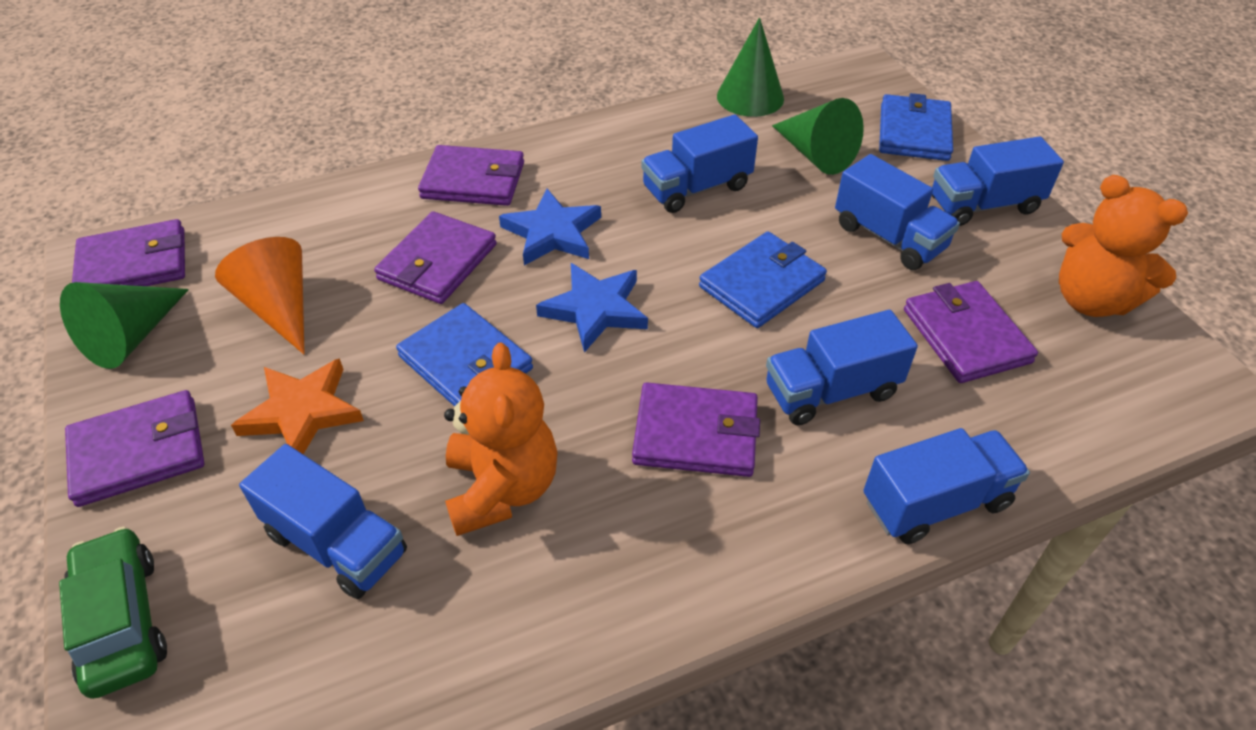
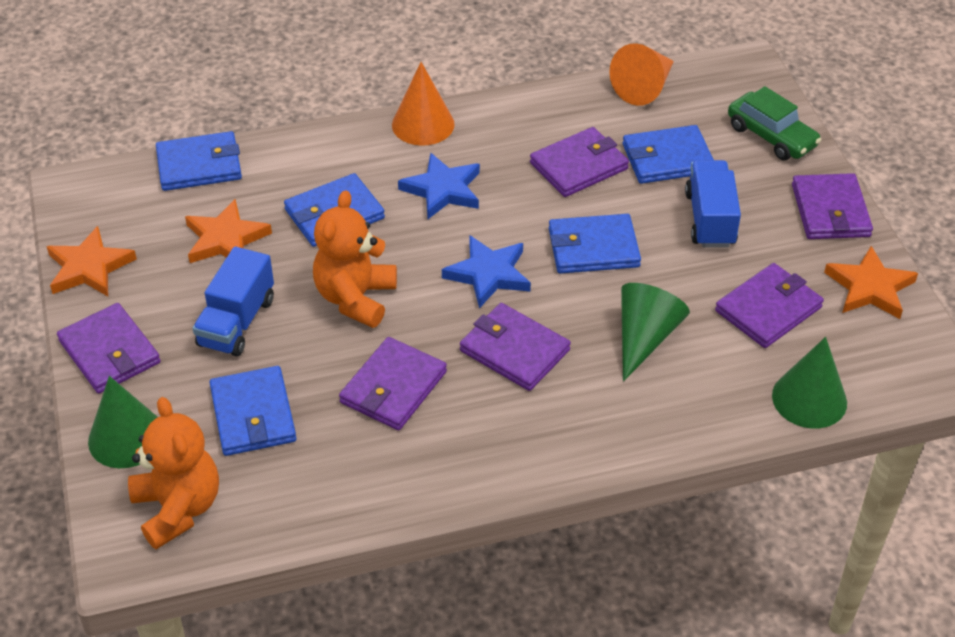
blue truck: [239,444,407,599] [641,115,758,213] [766,310,918,425] [835,154,960,270] [863,428,1030,544] [932,136,1064,226] = 6 -> [192,247,274,357] [685,160,741,247] = 2
blue wallet: [396,303,533,407] [699,231,827,328] [879,93,953,161] = 3 -> [156,131,242,191] [209,366,297,456] [284,173,385,247] [549,214,641,274] [623,125,714,184] = 5
orange cone: [215,237,305,354] = 1 -> [392,62,455,146] [609,43,674,106] = 2
orange star: [231,358,364,454] = 1 -> [46,226,137,296] [185,199,272,263] [824,246,918,319] = 3

